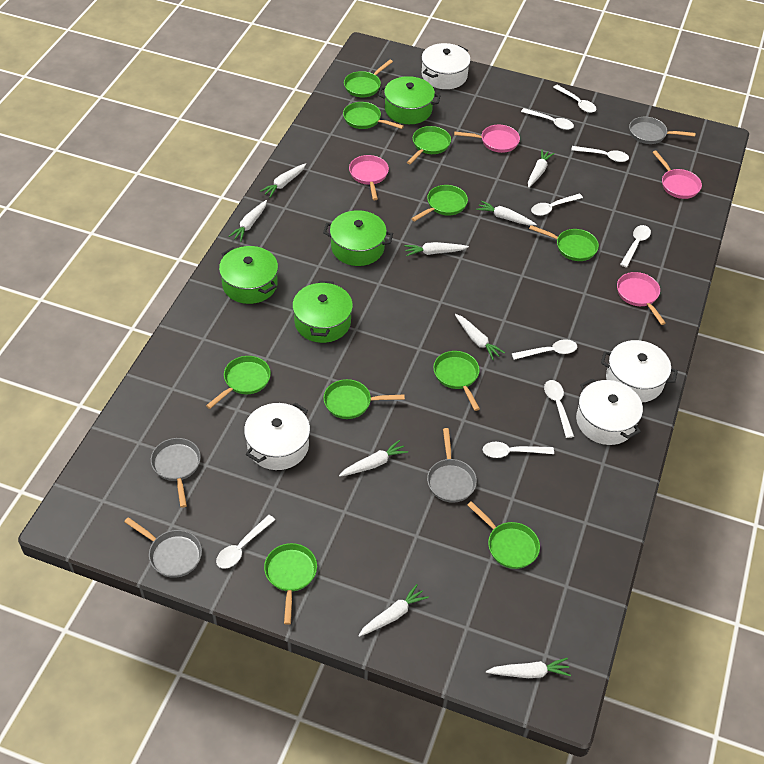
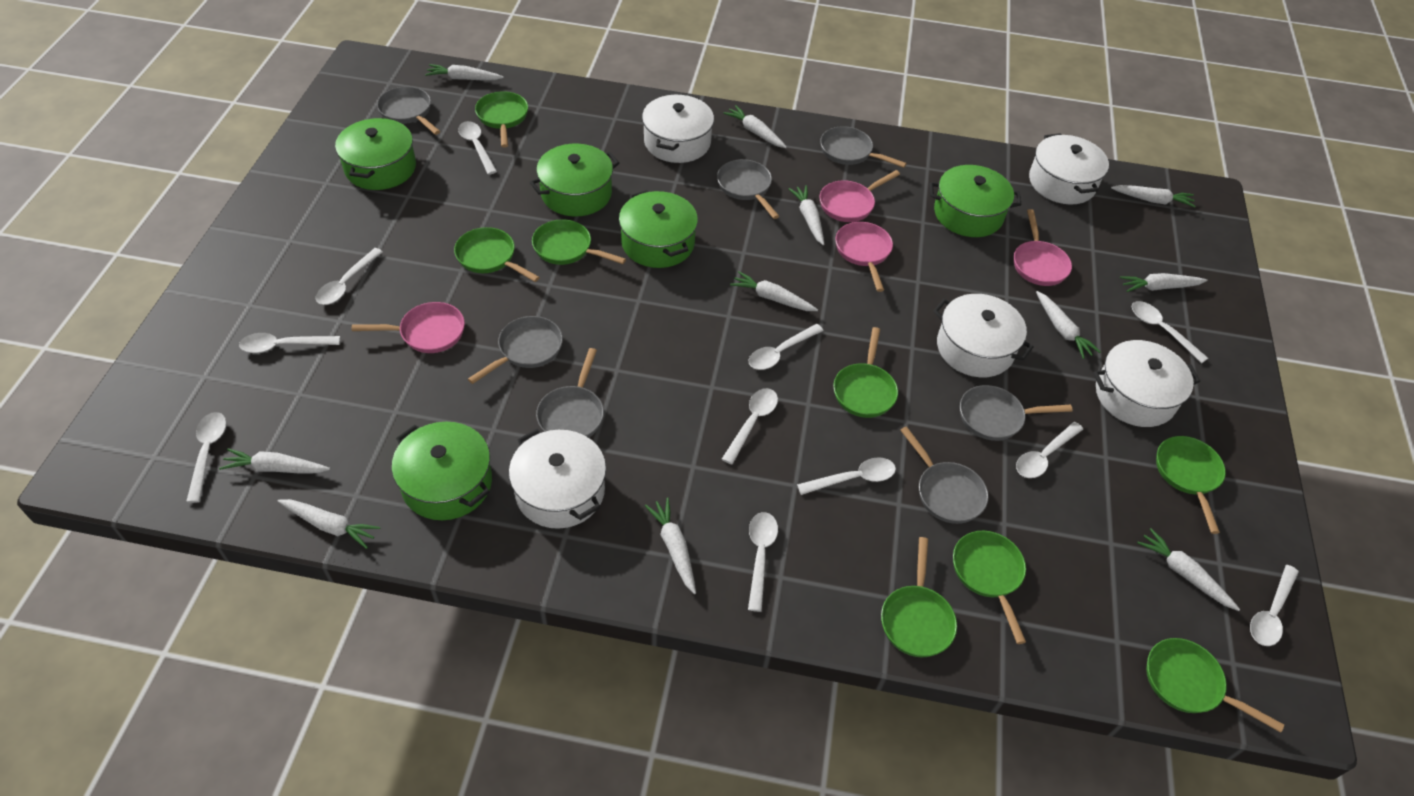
green pan: [206,356,271,409] [264,543,317,625] [323,379,405,419] [343,102,404,129] [344,60,393,97] [407,126,451,164] [411,185,468,222] [433,351,480,411] [467,501,540,569] [529,225,599,261] = 10 -> [454,227,540,282] [475,91,528,148] [532,219,626,265] [833,327,898,418] [881,537,957,657] [953,531,1026,644] [1146,638,1284,733] [1156,436,1226,534] = 8
green pot: [219,246,278,304] [292,281,353,343] [323,210,393,266] [378,76,441,124] = 4 -> [335,117,416,190] [392,422,492,520] [530,144,619,217] [619,190,698,268] [929,165,1022,237] = 5
grey pan: [124,517,202,578] [151,438,201,508] [427,428,477,503] [629,117,695,144] = 4 -> [377,86,440,135] [468,316,563,384] [536,348,604,438] [717,159,779,219] [820,126,907,168] [900,426,988,524] [960,385,1073,441] = 7
white carrot: [228,200,267,242] [260,163,306,198] [339,440,408,477] [358,584,429,637] [404,242,469,256] [455,314,505,360] [476,200,537,225] [486,658,571,678] [528,149,555,188] = 9 -> [219,448,330,473] [278,499,381,549] [425,64,504,80] [645,498,696,594] [723,105,787,148] [730,271,818,311] [788,185,824,245] [1036,291,1101,359] [1111,185,1196,208] [1120,273,1208,292] [1137,528,1240,611] = 11
white pot: [244,403,310,470] [422,43,471,89] [576,378,643,445] [601,340,678,403] = 4 -> [509,429,606,529] [642,94,714,163] [933,294,1034,377] [1029,133,1109,205] [1093,340,1200,427] = 5
white spoon: [216,515,275,569] [483,442,554,458] [511,339,577,360] [521,108,574,130] [531,194,583,216] [544,380,574,438] [553,85,596,113] [571,146,629,162] [620,225,651,268] = 9 -> [186,412,226,503] [239,333,340,353] [316,248,383,305] [458,121,497,175] [722,388,778,465] [748,324,824,370] [748,512,778,612] [797,457,896,495] [1016,422,1083,478] [1132,301,1208,363] [1250,565,1299,646] = 11

